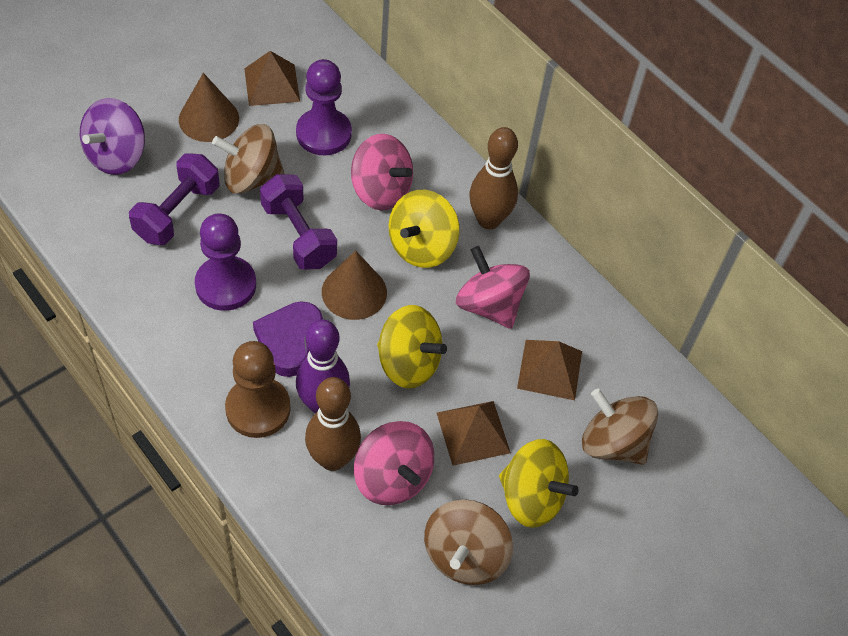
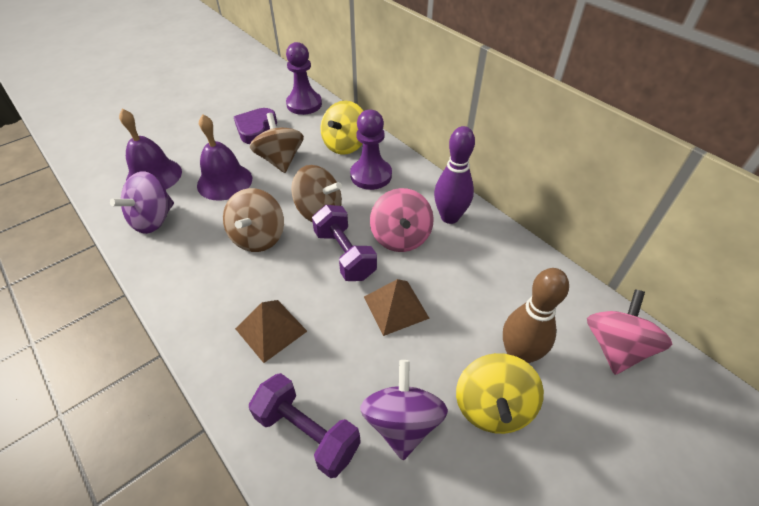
brown bowling pin: [305,377,361,471] [469,127,518,229] = 2 -> [503,268,569,363] = 1
brown cone: [179,73,239,142] [322,251,387,320] = 2 -> none = 0
brown pawn: [225,341,291,438] = 1 -> none = 0
brown pyramid: [244,51,300,106] [437,401,511,466] [517,340,582,400] = 3 -> [235,300,307,363] [364,279,430,336] = 2
pink spinning top: [351,134,413,211] [354,421,434,505] [456,246,530,329] = 3 -> [370,188,434,252] [587,289,672,375] = 2
purple bell: none = 0 -> [119,109,182,189] [197,114,252,201] = 2
purple spinning top: [80,98,145,175] = 1 -> [110,171,174,234] [360,360,448,460] = 2
yellow spinning top: [377,305,447,388] [389,190,460,268] [499,439,579,528] = 3 -> [321,101,363,155] [456,353,544,434] = 2

